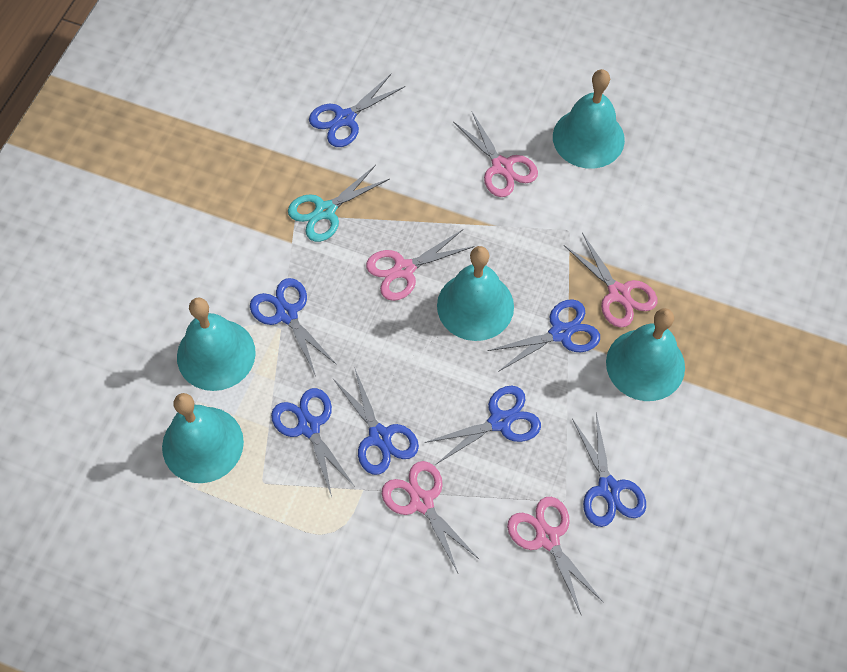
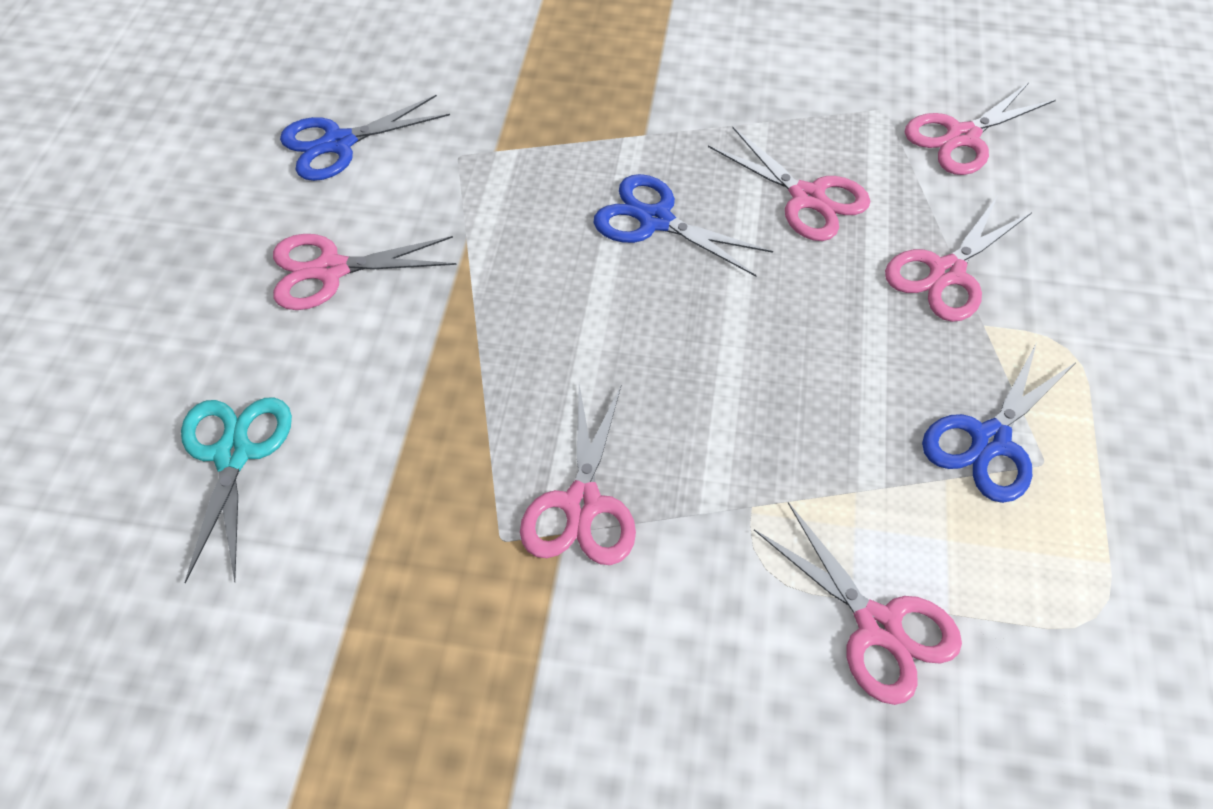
blue scissors: [250,278,337,376] [271,388,355,497] [309,74,405,147] [333,367,419,475] [424,386,541,464] [487,299,600,372] [572,412,646,527] = 7 -> [280,94,450,181] [594,174,773,276] [922,342,1076,503] = 3
pink scissors: [366,229,475,301] [382,461,480,573] [454,112,538,197] [507,497,604,614] [564,233,657,328] = 5 -> [273,234,457,310] [520,384,636,565] [708,127,871,241] [754,502,962,705] [885,197,1032,322] [905,83,1056,175] = 6
turquoise bell: [162,393,244,483] [177,297,256,391] [437,246,514,341] [553,69,625,169] [606,308,685,401] = 5 -> none = 0

